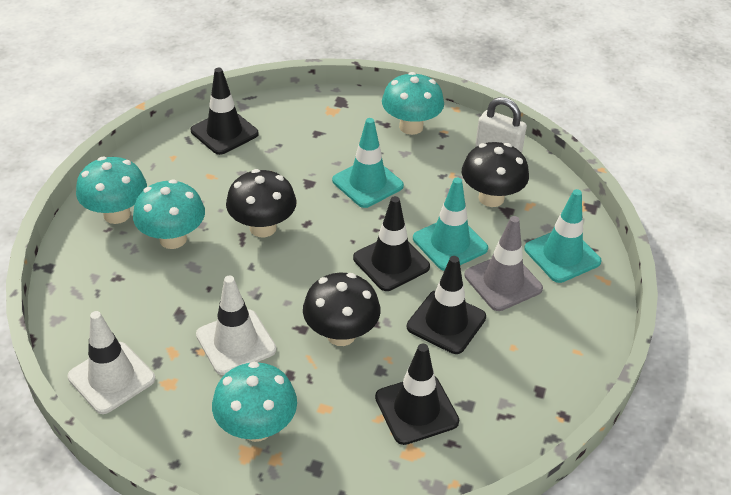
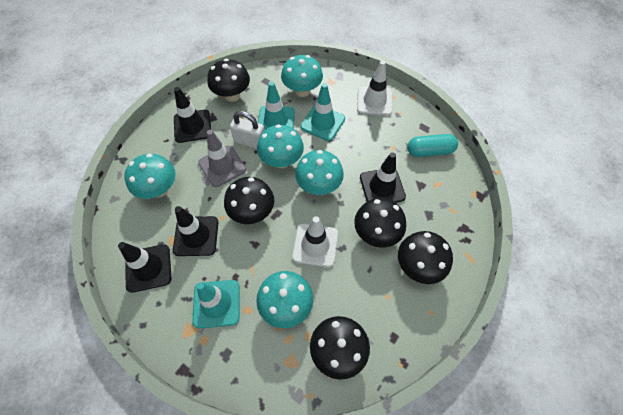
black mushroom: [226,169,296,237] [303,273,380,346] [462,142,529,207] = 3 -> [207,59,250,102] [224,177,274,224] [310,316,370,380] [354,198,406,248] [398,231,453,284] = 5
turquoise capsule: none = 0 -> [407,134,458,157] = 1
turquoise mushroom: [76,157,147,224] [133,179,205,249] [212,362,297,442] [382,72,444,135] = 4 -> [124,154,176,199] [256,271,313,328] [257,124,304,168] [281,55,323,97] [295,150,344,195] = 5

